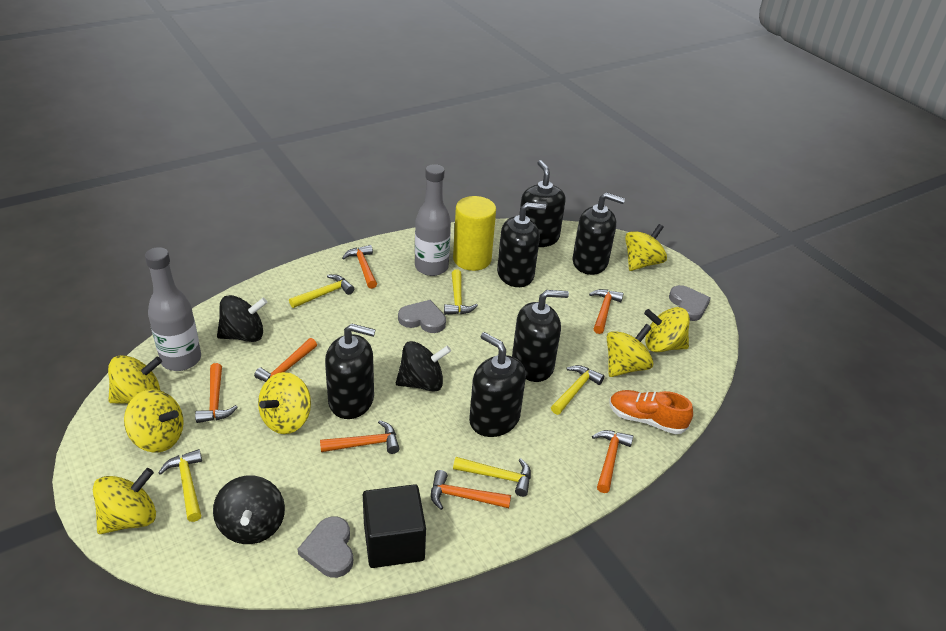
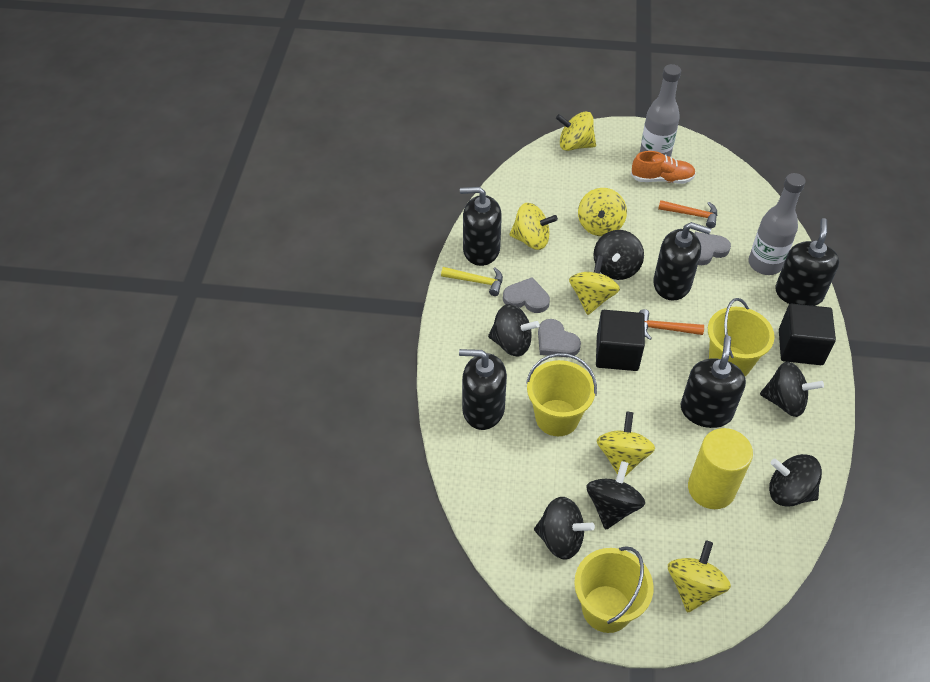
black cube: [363,484,426,568] = 1 -> [596,310,645,371] [779,304,836,365] = 2
black soap dispenser: [325,324,376,419] [469,332,526,437] [497,202,546,287] [512,290,569,382] [519,160,566,247] [572,192,625,275] = 6 -> [459,349,507,430] [460,187,502,266] [653,222,711,301] [681,335,746,428] [775,218,839,306] = 5
black spinning top: [213,475,285,544] [217,295,267,342] [396,341,451,391] = 3 -> [488,304,540,357] [534,497,595,560] [586,461,645,530] [593,230,644,280] [760,361,824,417] [769,454,822,507] = 6
orange hammer: [195,363,238,423] [254,338,317,382] [320,420,400,454] [342,245,377,289] [431,470,511,510] [589,289,624,334] [592,430,633,493] = 7 -> [639,309,704,340] [658,200,717,228] = 2
yellow bucket: none = 0 -> [526,353,597,436] [574,546,654,633] [708,298,775,376] = 3
yellow hammer: [158,449,202,522] [289,274,354,308] [444,270,478,315] [453,457,531,497] [551,365,604,415] = 5 -> [441,267,503,296] = 1
yellow spinning top: [93,468,156,534] [108,355,162,404] [124,389,184,453] [258,372,311,434] [607,324,654,377] [625,224,667,271] [644,307,690,352] = 7 -> [509,203,558,250] [556,111,596,151] [569,255,620,315] [578,188,627,236] [597,412,655,476] [668,540,731,613] = 6

